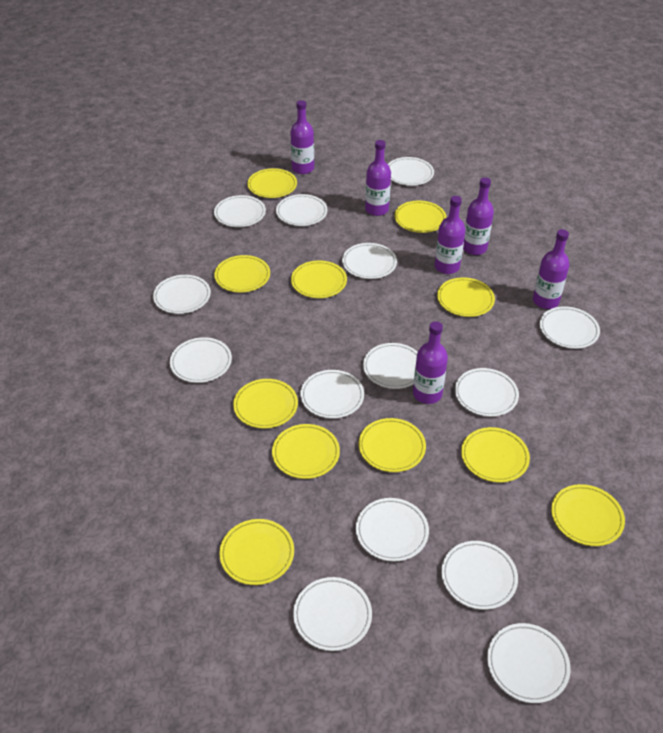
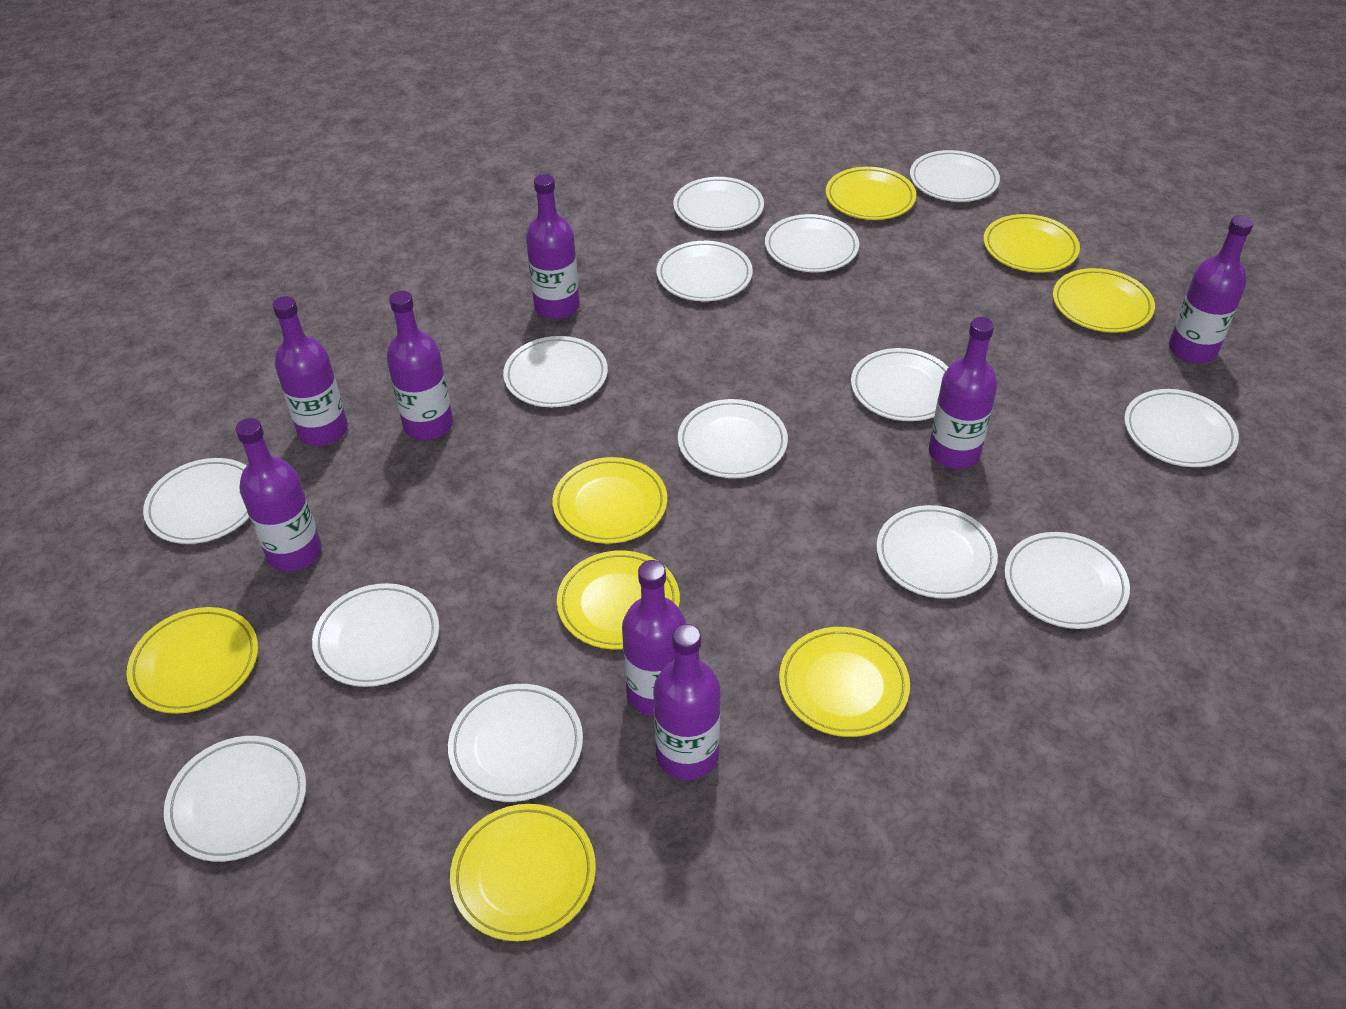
purple bottle: [290,100,314,174] [365,140,391,216] [413,321,448,404] [435,196,465,274] [463,177,494,255] [533,229,569,309] = 6 -> [235,418,322,572] [272,296,348,446] [387,291,453,440] [526,174,580,319] [622,560,686,716] [653,624,721,780] [929,317,997,469] [1169,215,1254,364] = 8
yellow plate: [214,255,270,292] [219,519,294,585] [233,379,298,428] [247,168,297,198] [272,424,340,479] [291,260,347,298] [359,418,426,472] [394,200,446,233] [437,277,495,317] [461,427,530,483] [551,484,625,546] = 11 -> [127,607,258,714] [450,804,596,941] [552,457,667,544] [557,551,680,649] [779,627,910,737] [826,167,916,220] [983,214,1080,272] [1053,268,1155,333] = 8

